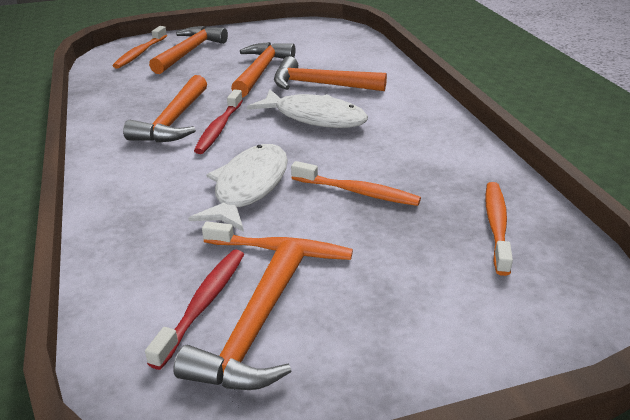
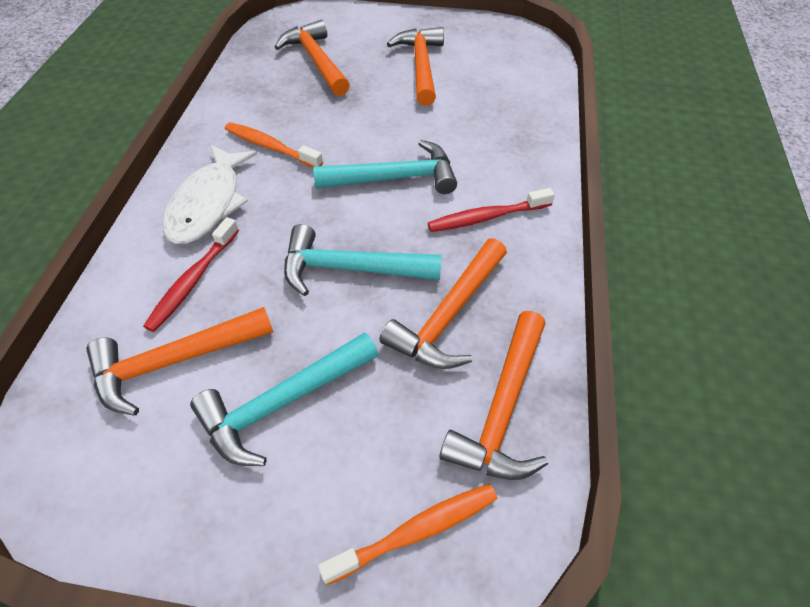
orange toothbrush: [113,26,167,69] [202,222,353,260] [291,161,421,206] [485,182,513,276] = 4 -> [225,122,323,168] [318,484,498,585] = 2
turquoise hammer: none = 0 -> [190,332,378,466] [284,224,442,296] [313,140,457,194] = 3
white fish: [188,144,288,232] [247,89,368,128] = 2 -> [163,145,257,244] = 1

